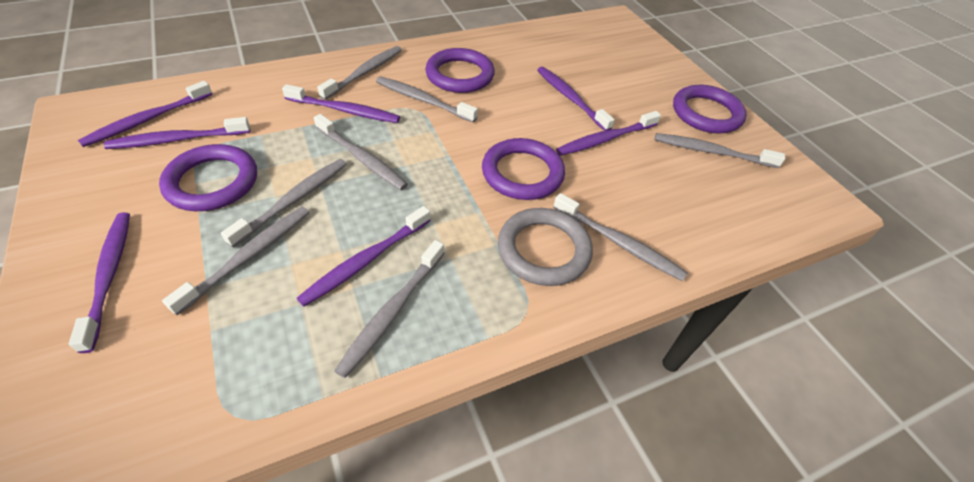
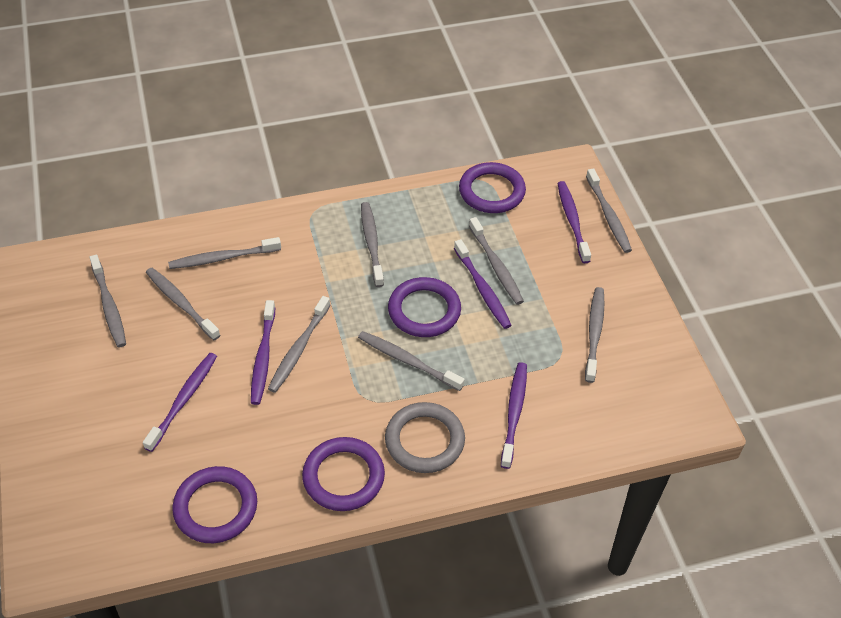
grey toothbrush: [162,207,310,315] [221,159,347,248] [314,114,408,190] [317,46,402,100] [334,240,444,378] [376,76,478,122] [553,193,687,281] [655,133,785,168] = 8 -> [89,254,126,347] [146,268,220,340] [168,237,281,269] [268,296,330,393] [358,331,465,391] [361,202,384,287] [469,217,524,305] [585,287,605,383] [586,168,632,253] = 9
purple toothbrush: [69,212,130,353] [78,81,213,147] [104,117,250,149] [282,84,400,123] [296,206,431,307] [537,67,615,131] [556,111,661,156] = 7 -> [143,353,217,452] [251,300,275,405] [454,239,512,329] [501,362,527,469] [557,181,591,263] = 5

